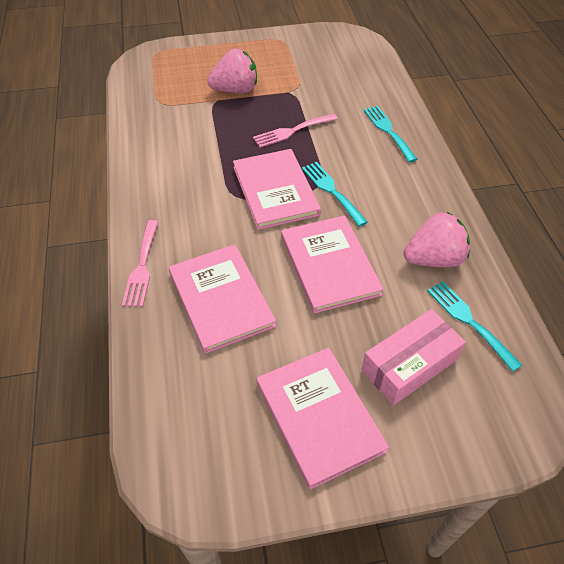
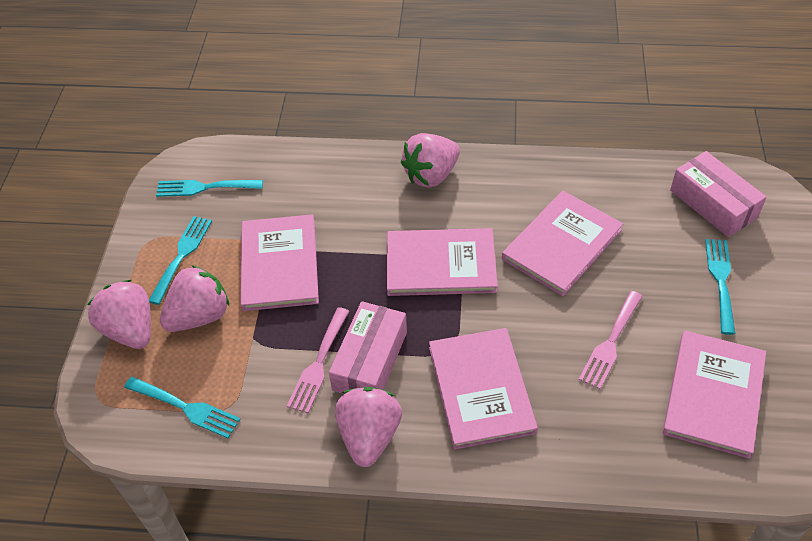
pink book: [169,244,276,354] [233,149,321,230] [257,347,389,489] [281,215,384,314] = 4 -> [241,214,319,311] [387,228,498,296] [429,328,538,450] [502,191,623,296] [663,331,766,459] = 5
pink box: [362,309,466,406] = 1 -> [329,301,407,394] [670,151,766,237] = 2
pink strawberry: [207,49,257,93] [404,212,470,267] = 2 -> [87,280,151,349] [160,265,229,332] [335,387,402,467] [401,133,460,187] = 4
turquoise fork: [302,162,368,227] [363,106,418,162] [427,281,522,372] = 3 -> [124,377,241,438] [149,216,212,305] [156,180,263,197] [705,239,735,335] = 4

